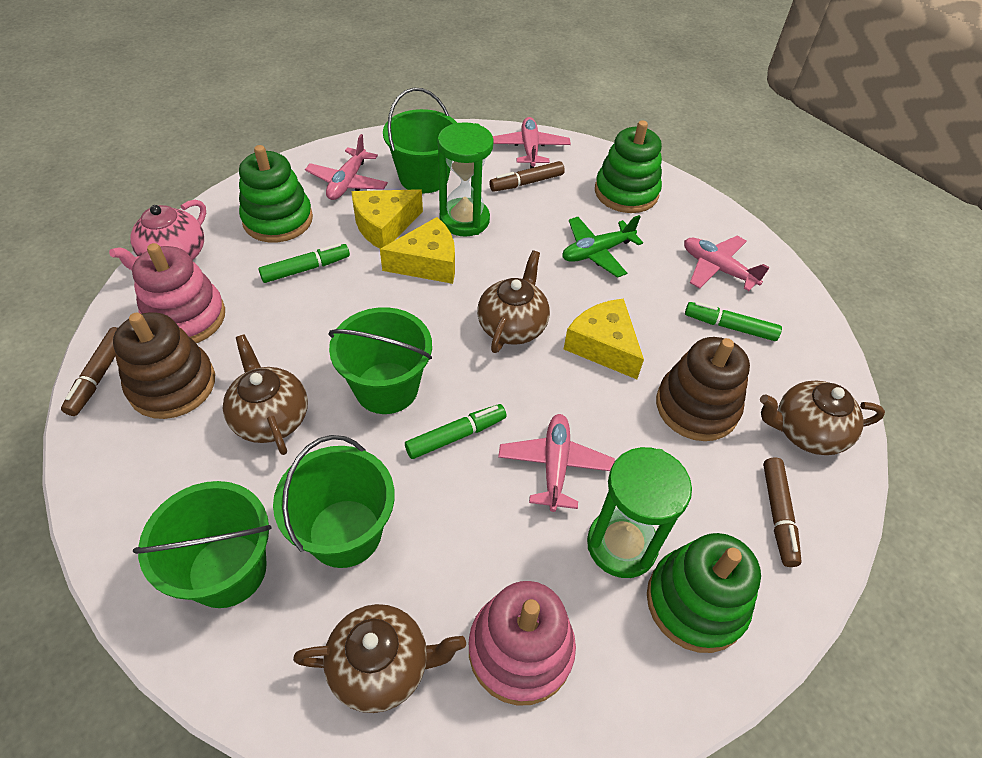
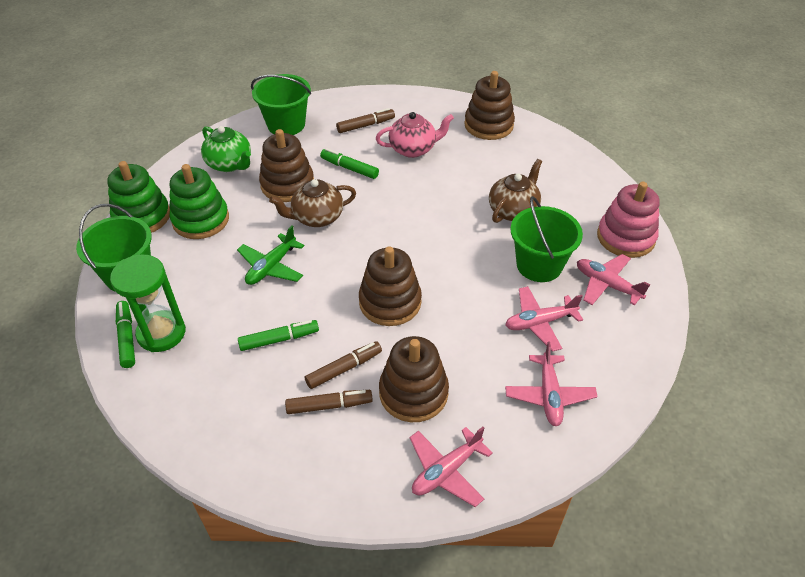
brown stacking toy: [113,312,215,419] [656,337,750,441] = 2 -> [259,129,314,202] [359,246,422,326] [379,336,449,422] [464,71,515,140] = 4
brown teapot: [223,334,308,455] [293,604,466,713] [477,250,550,353] [760,380,885,455] = 4 -> [269,179,356,227] [489,159,542,223] = 2
green bucket: [133,481,271,608] [273,435,395,568] [328,307,432,414] [383,88,457,193] = 4 -> [76,204,152,291] [251,74,311,135] [511,196,583,282] = 3
green hourglass: [438,122,494,237] [587,447,692,578] = 2 -> [110,255,186,352] = 1
green stacking toy: [239,145,313,243] [595,120,662,213] [647,533,761,653] = 3 -> [107,161,170,233] [170,164,229,239] = 2
green teapot: none = 0 -> [201,126,251,172] = 1
pink stacking toy: [132,243,225,343] [469,581,576,706] = 2 -> [597,182,659,258] = 1
yellow cheese: [352,189,423,249] [380,217,455,284] [564,298,644,379] = 3 -> none = 0

